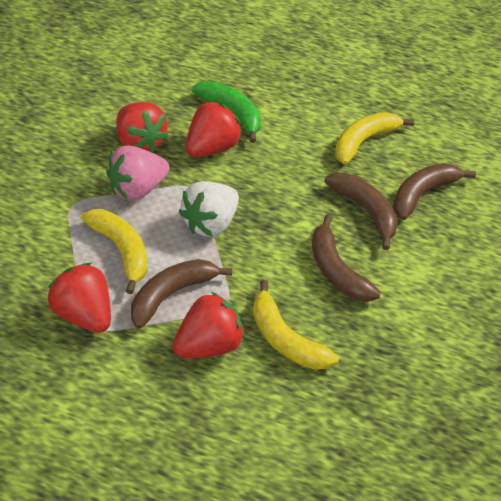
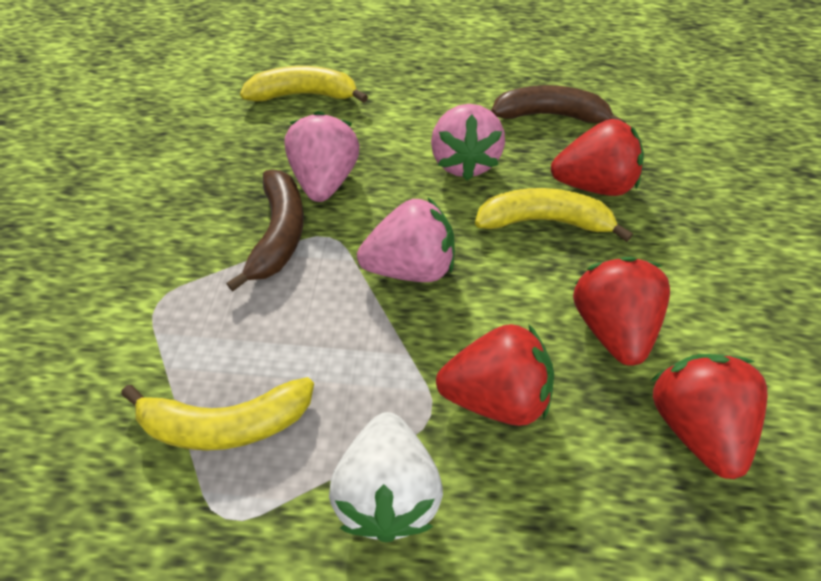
brown banana: [131,259,232,328] [312,214,381,302] [325,173,398,250] [393,163,476,220] = 4 -> [226,170,304,291] [492,85,626,123] = 2
green banana: [192,81,261,143] = 1 -> none = 0
pink strawberry: [106,145,170,201] = 1 -> [284,111,360,202] [357,198,455,282] [431,104,505,180] = 3

